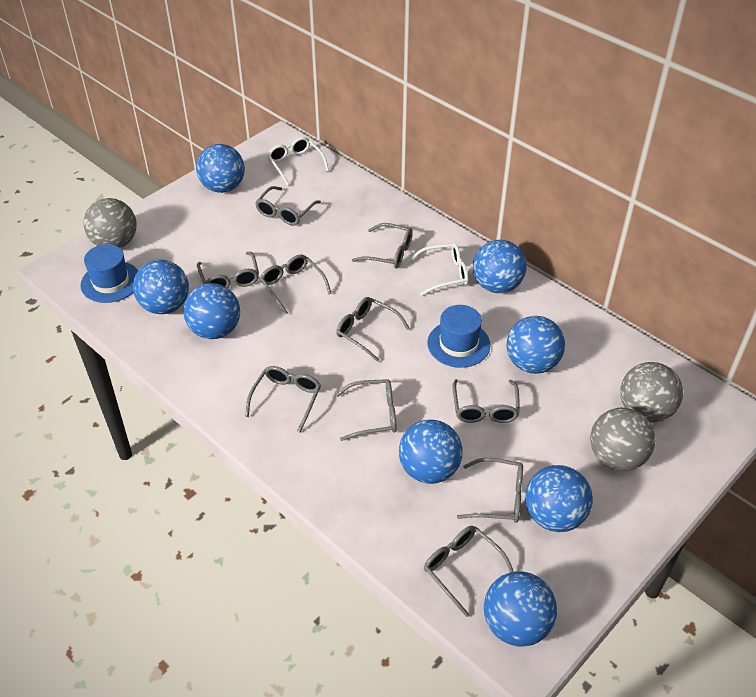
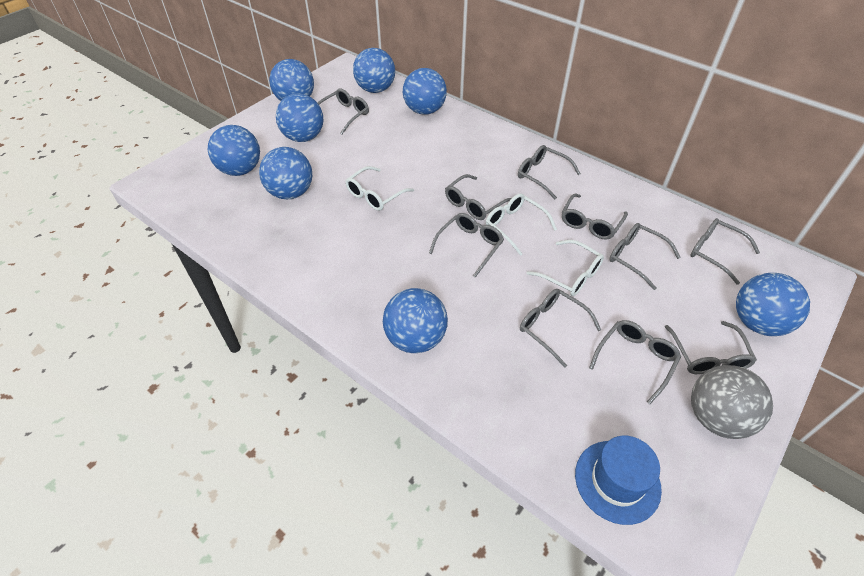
blue hat: [80,244,138,303] [427,305,490,368] = 2 -> [575,436,662,525] = 1
grey ball: [84,198,137,248] [590,408,655,471] [620,362,683,422] = 3 -> [691,365,773,439] = 1
white glasses: [267,137,329,186] [408,243,468,296] = 2 -> [345,166,414,211] [486,193,557,256] [526,240,604,296] = 3

